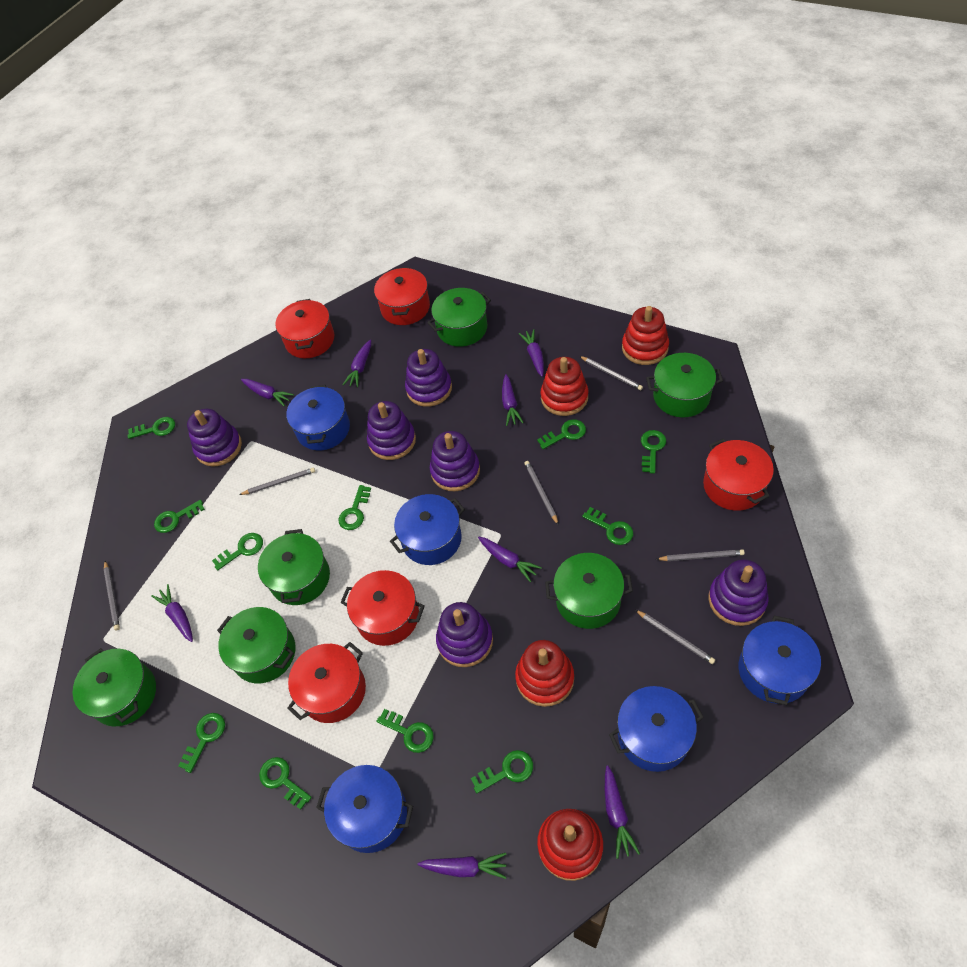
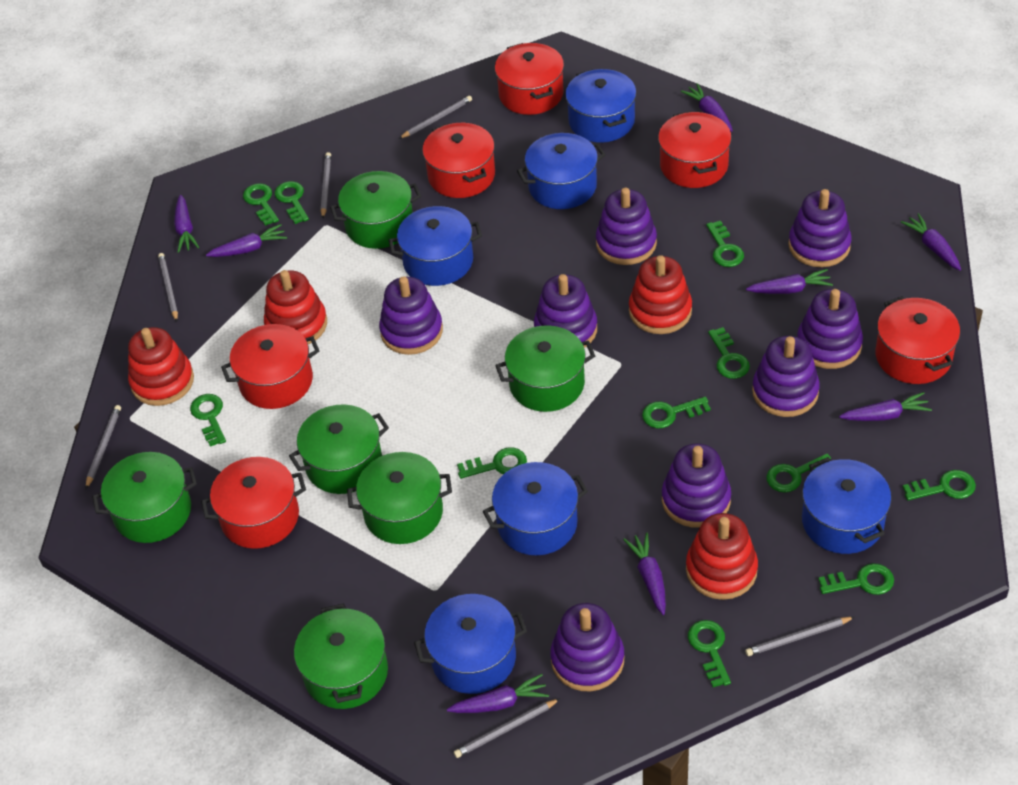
blue pot: [286,385,350,451] [316,765,413,853] [390,494,465,565] [609,686,704,772] [739,616,821,705] = 5 -> [388,206,482,286] [414,594,527,694] [483,462,588,555] [517,133,606,209] [565,69,636,143] [802,457,891,554] = 6
purple stacking toy: [187,409,242,466] [367,401,416,460] [405,349,452,407] [430,431,480,491] [436,602,493,667] [709,559,769,626] = 6 -> [379,276,443,355] [534,274,597,348] [550,603,624,692] [596,188,657,265] [662,443,731,528] [752,336,820,417] [788,189,851,267] [797,289,863,369] = 8
red pot: [275,299,334,358] [287,642,366,723] [340,570,425,646] [374,267,430,325] [703,439,774,511] = 5 -> [201,457,306,549] [221,324,319,409] [422,123,495,198] [495,43,564,115] [658,111,732,188] [875,296,960,384] = 6

